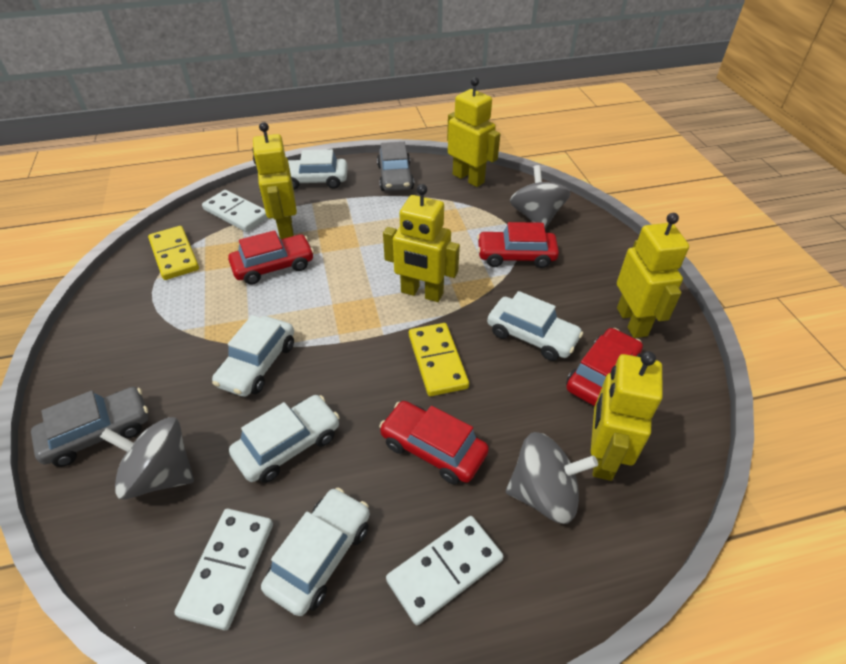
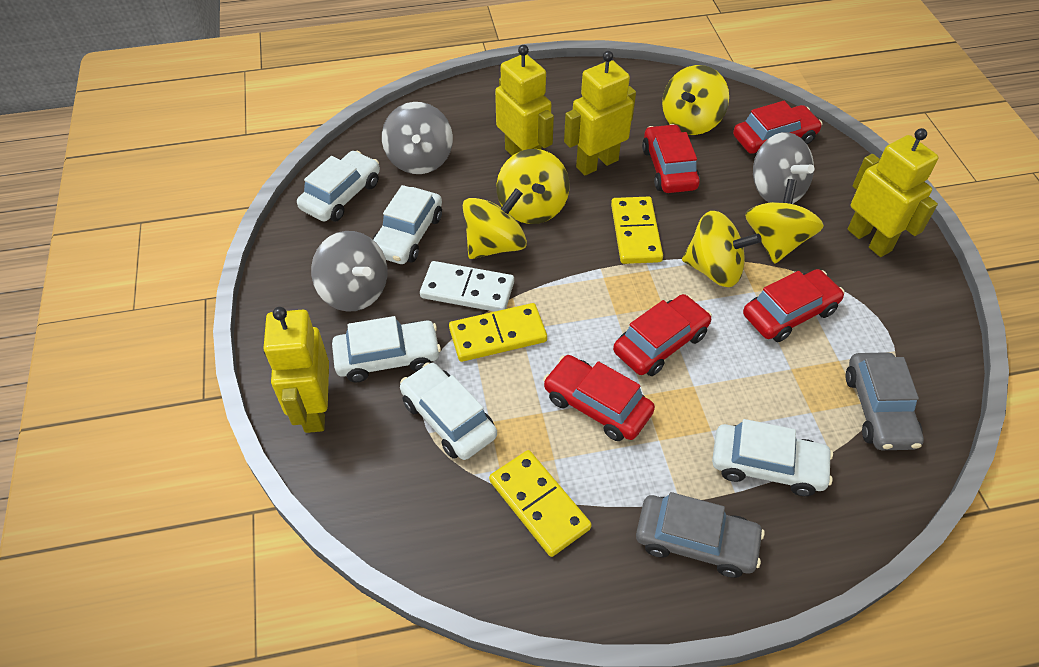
red car: [228,230,314,285] [379,401,489,485] [477,222,559,268] [566,328,643,406] = 4 -> [543,355,655,441] [613,294,712,376] [642,124,700,193] [733,101,822,155] [743,269,844,342] = 5
white domino: [174,509,273,630] [202,190,268,232] [386,516,504,625] = 3 -> [420,261,514,312] = 1
yellow domino: [148,226,199,280] [409,323,469,396] = 2 -> [449,303,547,362] [489,450,592,557] [611,197,663,264] = 3
yellow robot: [252,122,297,239] [383,184,460,302] [447,77,500,187] [591,351,663,481] [617,213,689,338] = 5 -> [263,307,329,433] [495,45,554,156] [564,51,636,176] [848,128,939,257] = 4
yellow spinning top: none = 0 -> [462,188,527,259] [497,149,569,224] [662,65,729,135] [682,211,762,287] [745,179,824,263] = 5

